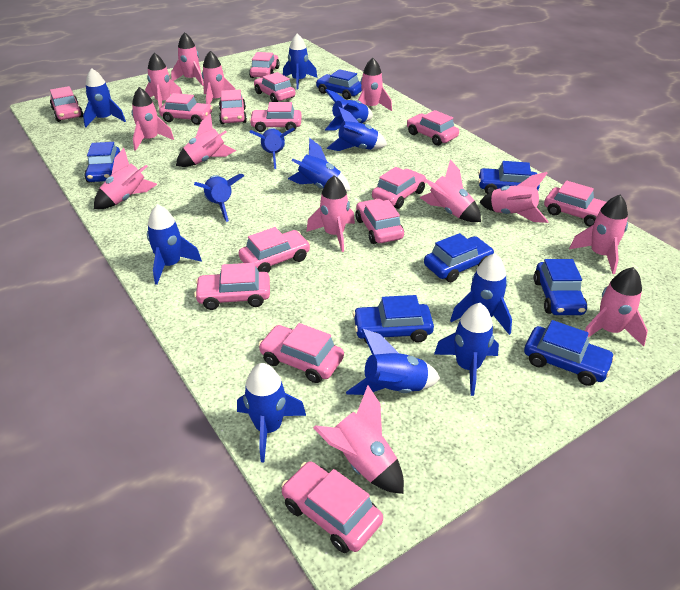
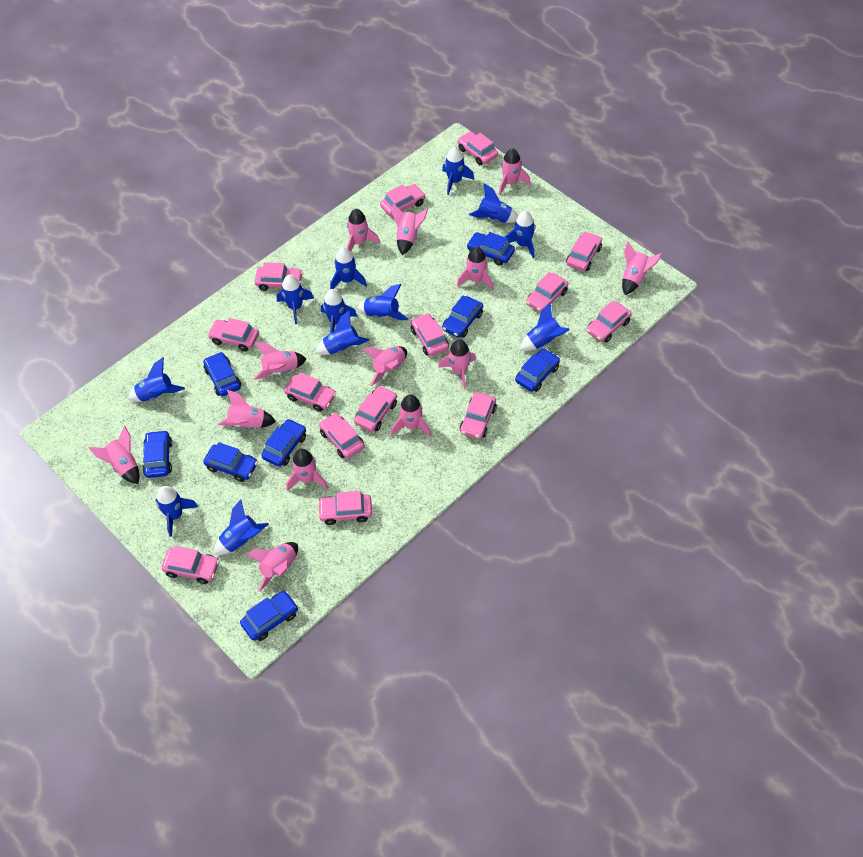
blue car: [85,142,120,183] [316,69,362,100] [353,295,434,343] [424,233,494,282] [478,161,540,194] [524,320,615,386] [534,259,587,315] = 7 -> [143,430,172,478] [203,352,241,396] [203,442,258,482] [240,591,298,641] [261,419,306,467] [442,296,483,338] [467,232,515,266] [515,348,560,392] = 8

